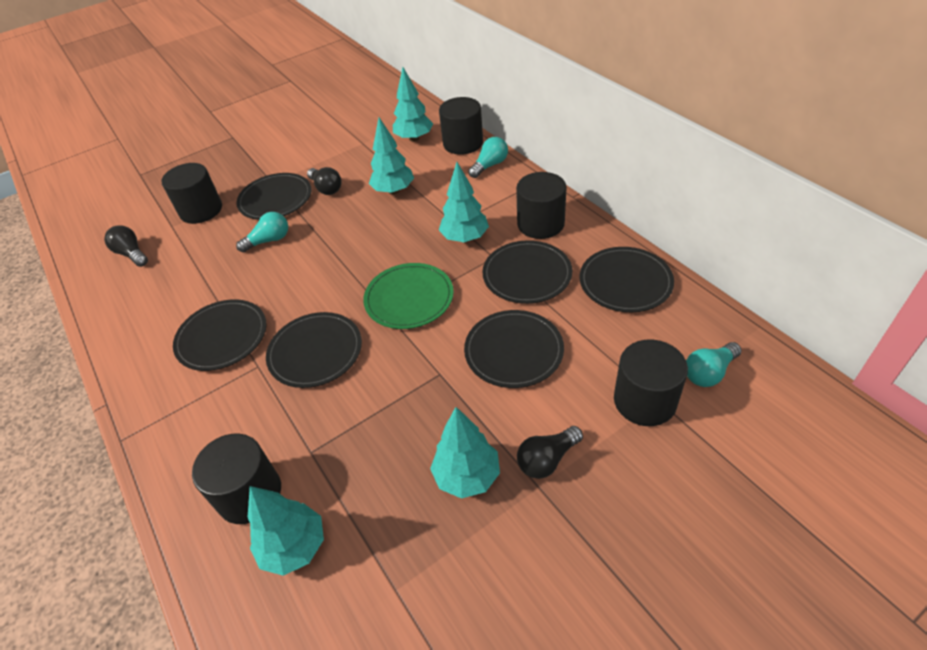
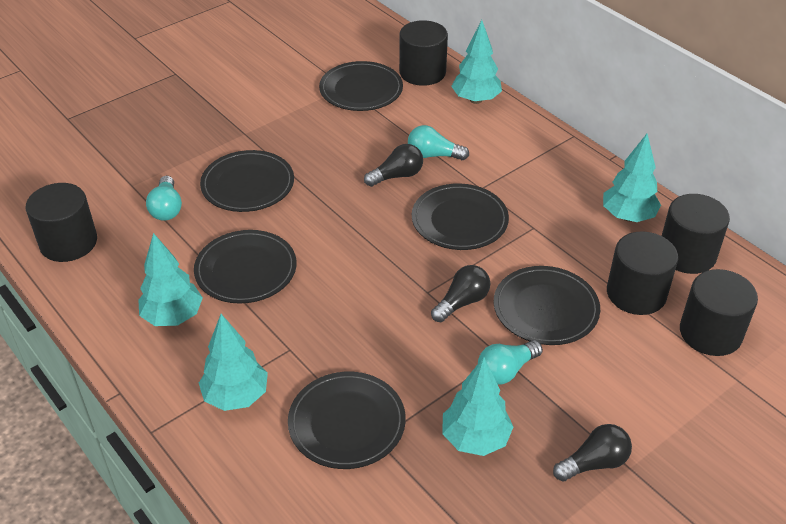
green plate: [363,263,454,329] = 1 -> none = 0

